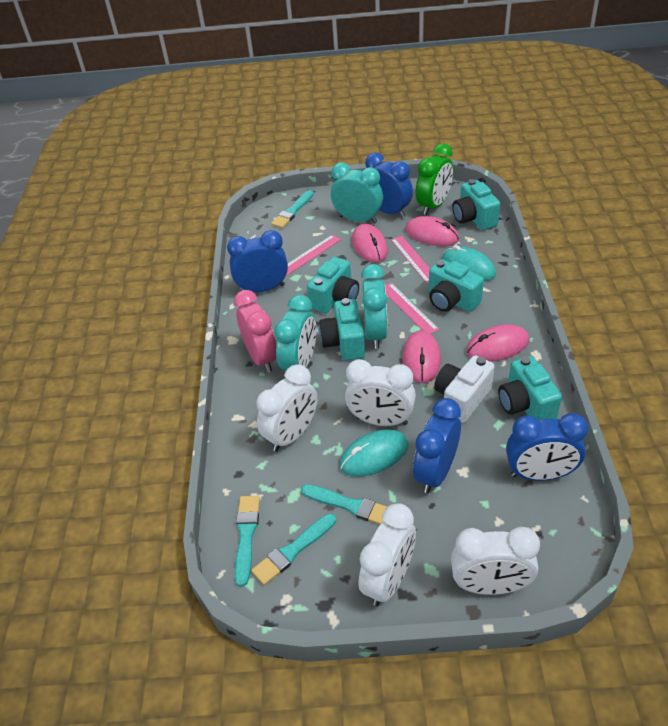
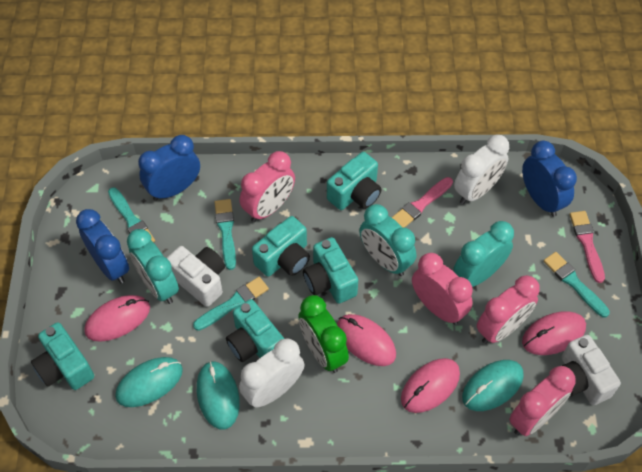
blue clock: [227,230,288,292] [365,152,413,218] [413,398,461,494] [506,413,588,481] = 4 -> [76,209,129,283] [138,135,200,201] [522,141,577,217] = 3
pink brush: none = 0 -> [391,177,453,228] [570,211,605,283] = 2
pink clock: [234,290,276,372] = 1 -> [240,151,295,222] [412,253,473,325] [477,275,540,344] [509,366,576,436] = 4
pink ruler: [285,235,341,277] [385,283,439,334] [391,236,430,284] = 3 -> none = 0
turquoise mouse: [340,429,408,477] [442,245,496,281] = 2 -> [115,357,183,407] [197,361,240,430] [462,360,524,411] = 3
white camera: [434,355,495,423] = 1 -> [167,246,225,307] [562,335,621,405] = 2
white clock: [256,364,318,452] [345,359,416,426] [359,503,416,606] [451,527,540,595] = 4 -> [239,338,305,408] [454,135,509,204] = 2

